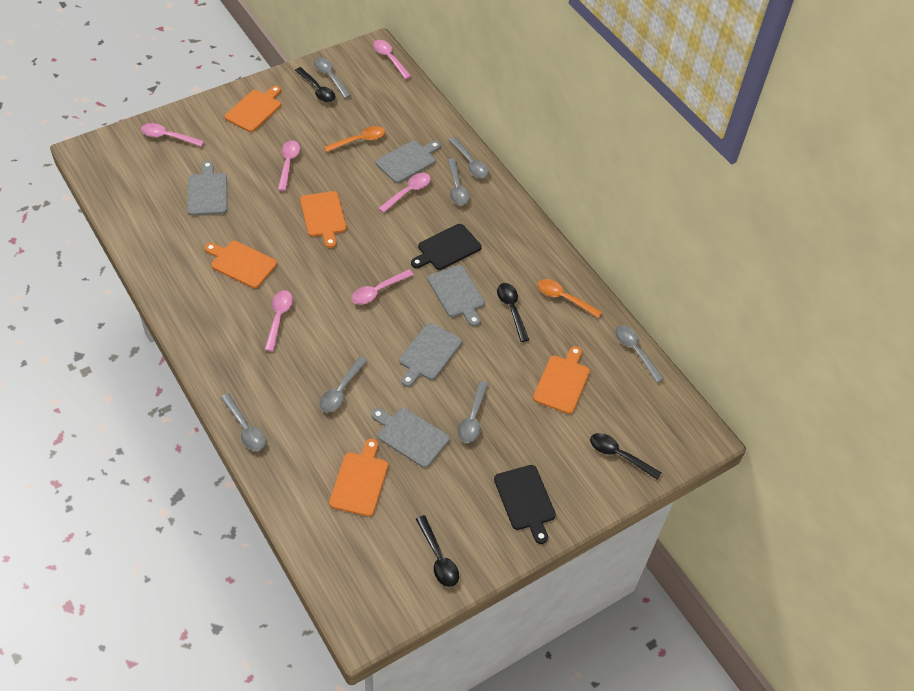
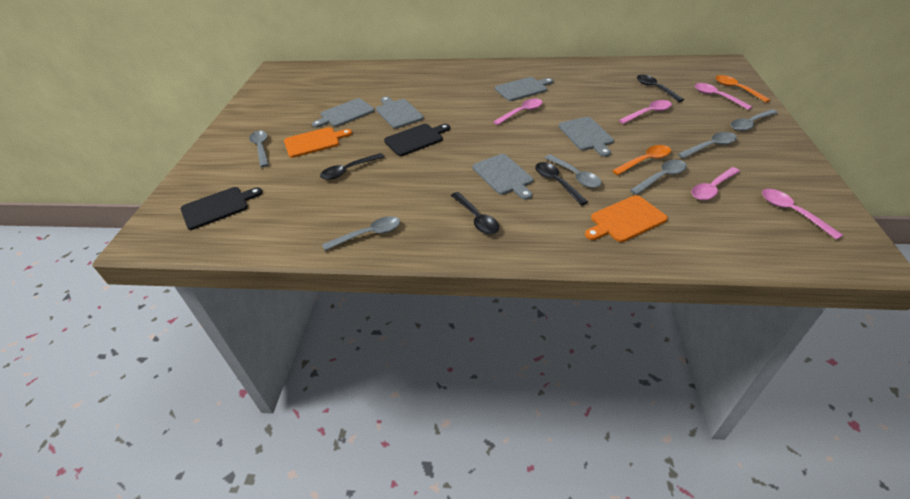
grey spoon: [220,393,266,451] [314,57,351,98] [319,357,367,412] [448,158,469,205] [449,137,489,178] [458,381,488,443] [615,325,664,383] = 7 -> [249,131,269,167] [322,216,400,251] [545,154,602,188] [630,160,687,195] [678,132,737,159] [731,109,778,131] = 6
orange cutting board: [205,241,277,288] [225,86,281,132] [300,191,347,248] [329,439,388,516] [533,346,590,414] = 5 -> [284,127,352,158] [585,195,668,242] = 2
pink spoon: [141,123,204,147] [265,290,293,352] [278,140,300,191] [351,269,414,305] [373,40,412,79] [378,173,431,213] = 6 -> [493,99,543,125] [619,100,672,124] [691,167,740,200] [695,83,753,110] [762,189,843,240] = 5

